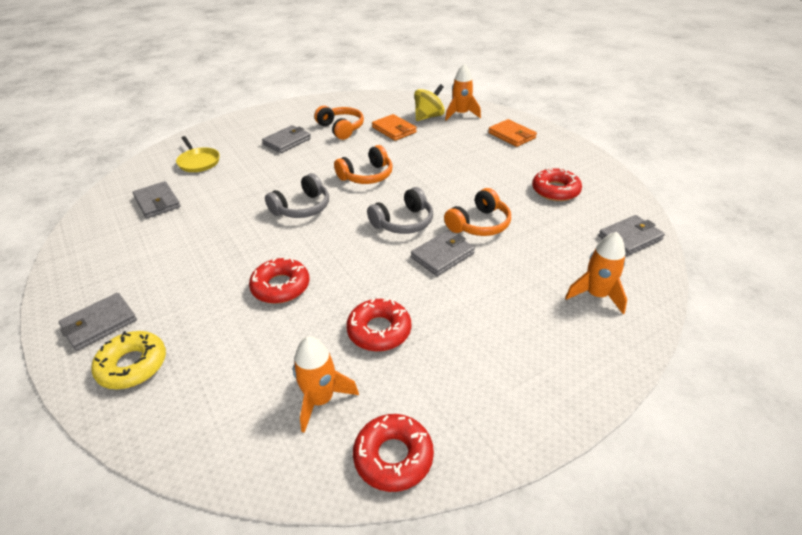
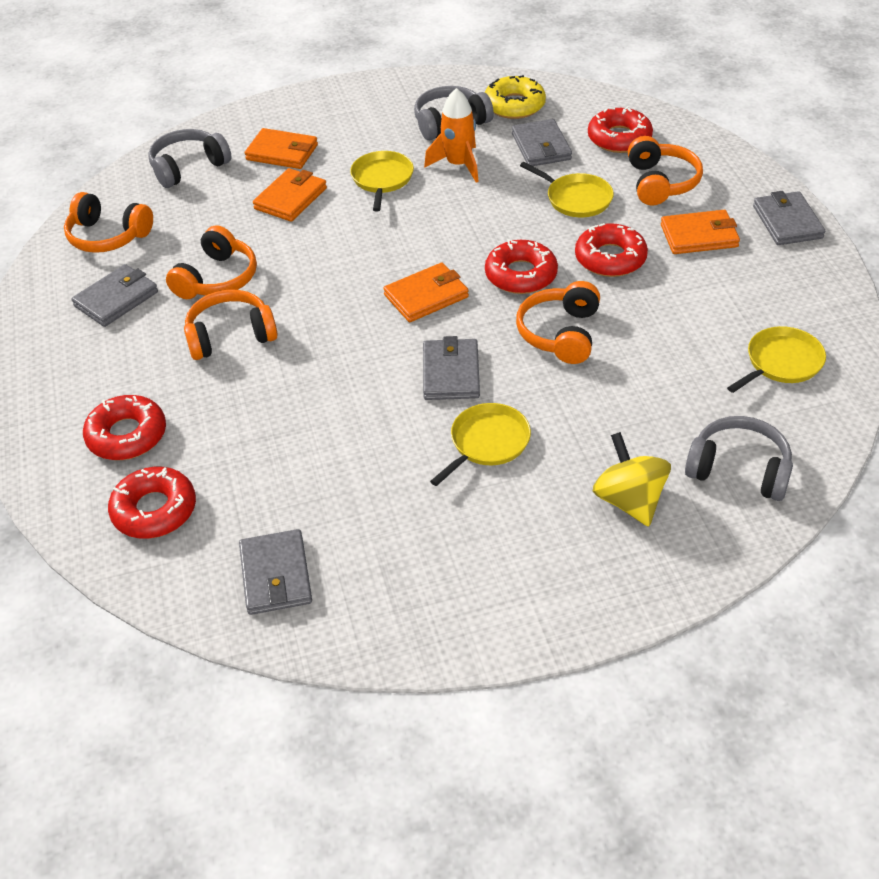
grey headphones: [265,173,329,218] [367,187,433,234] = 2 -> [148,129,232,188] [414,86,494,140] [685,416,793,501] = 3
orange headphones: [314,106,364,140] [334,145,393,184] [444,188,511,236] = 3 -> [64,192,153,253] [166,225,257,299] [184,290,278,360] [516,281,600,364] [628,136,703,205] = 5
orange rocket: [293,336,359,433] [445,64,481,121] [565,232,627,314] = 3 -> [424,88,479,183] = 1
orange wallet: [372,114,417,141] [488,119,537,147] = 2 -> [245,128,318,169] [253,168,327,222] [383,263,469,322] [661,210,740,254] = 4
red donut: [249,258,309,304] [346,299,411,351] [353,414,434,492] [532,168,582,201] = 4 -> [83,395,166,460] [108,467,196,539] [485,239,558,294] [575,223,648,277] [588,106,653,153] = 5
yellow pan: [176,136,220,172] = 1 -> [350,151,414,212] [430,403,531,486] [520,162,614,217] [727,326,826,393] = 4

